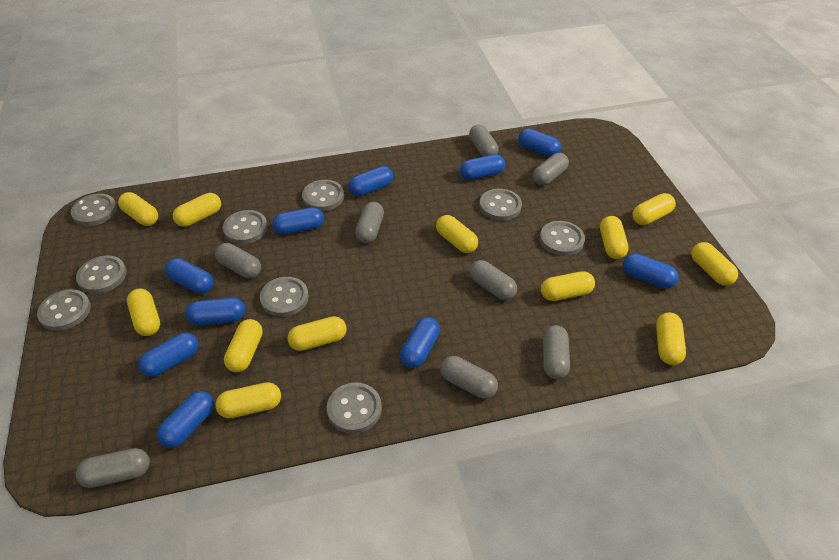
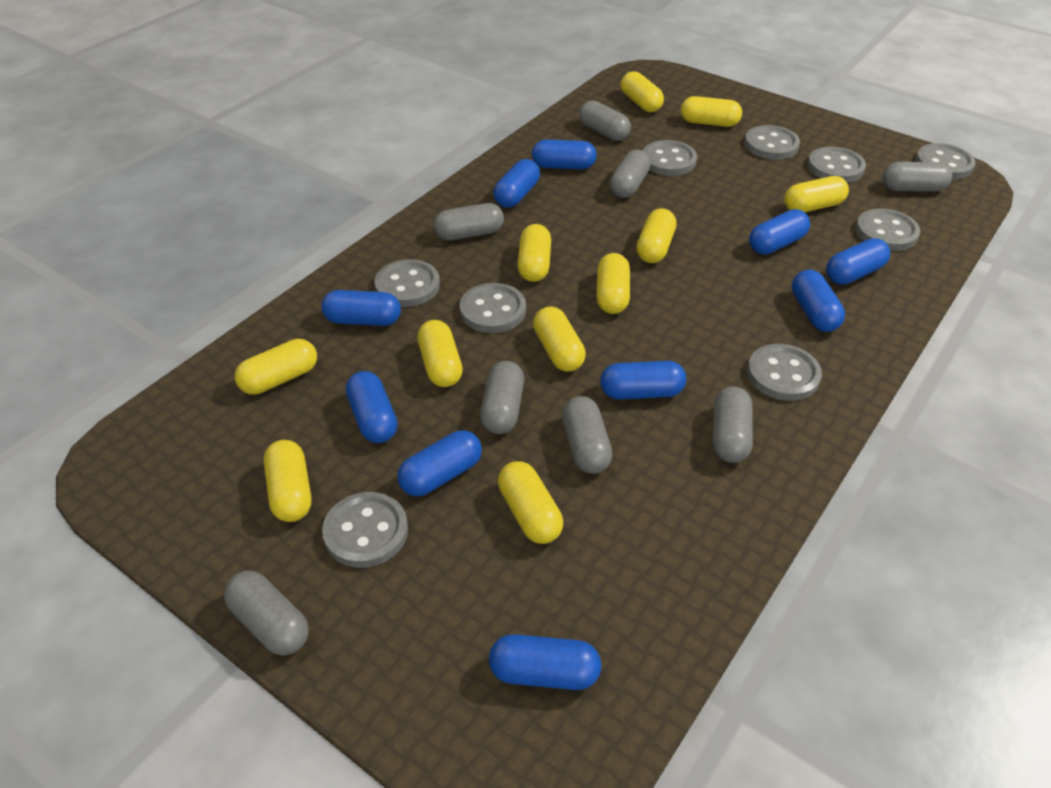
yellow capsule: [118,192,158,226] [127,289,160,336] [173,193,221,227] [215,382,281,418] [224,319,263,372] [288,316,347,351] [436,215,478,253] [541,271,595,301] [600,216,628,259] [632,193,676,225] [656,312,686,365] [691,242,738,286] = 12 -> [235,339,317,395] [264,440,311,522] [417,320,463,387] [498,461,563,544] [517,224,551,282] [533,306,586,372] [597,253,630,314] [621,71,664,112] [636,208,676,263] [681,96,742,127] [784,176,849,212] = 11

